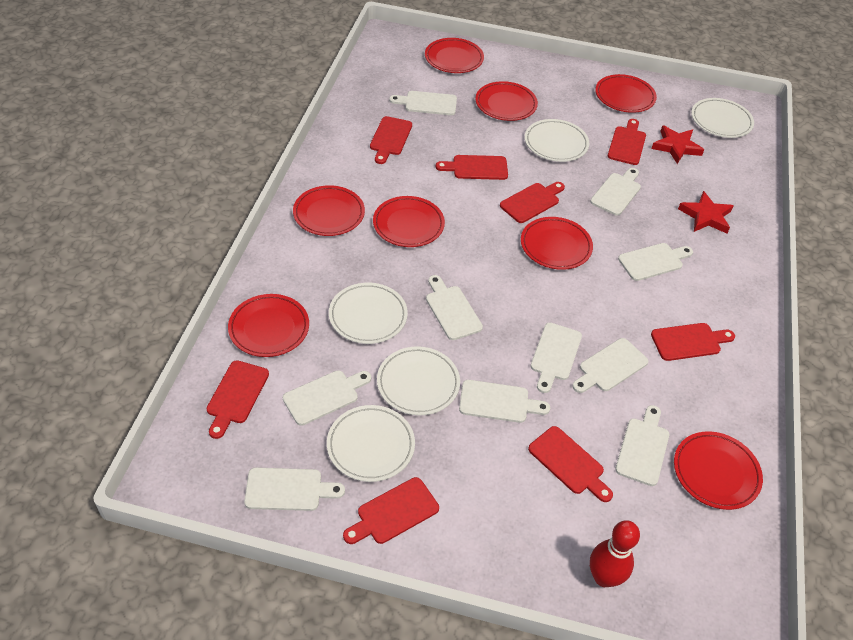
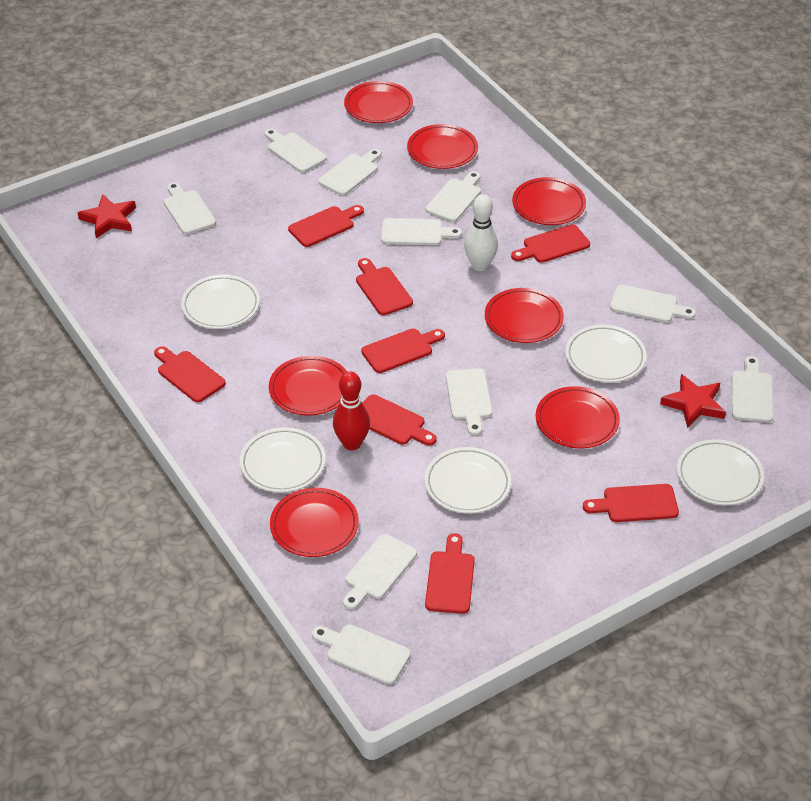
red plate: [228,294,309,357] [293,185,365,236] [373,196,445,247] [425,38,484,73] [475,81,538,121] [521,217,593,270] [595,74,657,113] [674,431,763,510] = 8 -> [269,356,347,415] [270,488,359,557] [344,81,413,123] [407,124,478,169] [485,288,564,343] [512,177,586,225] [536,386,620,448] = 7
white bowling pin: none = 0 -> [464,194,498,271] = 1

